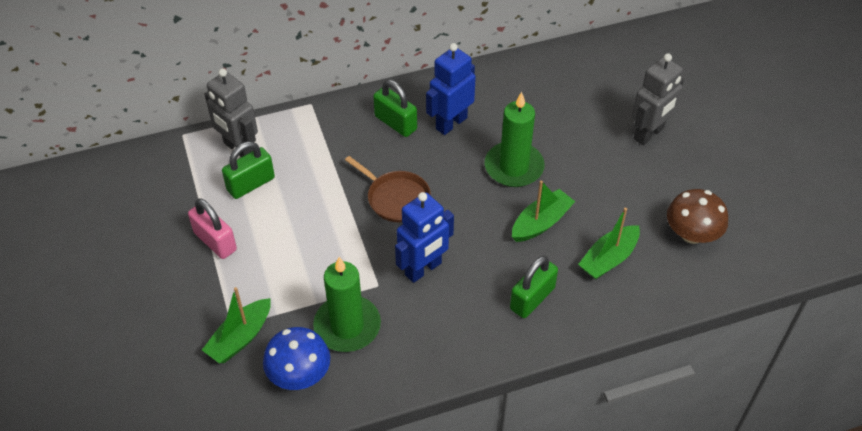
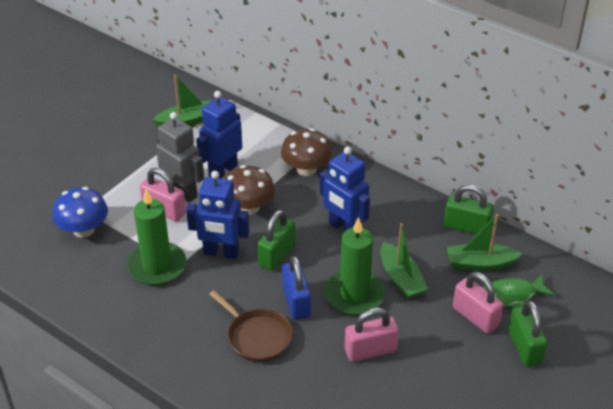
blue padlock: none = 0 -> [282,256,311,320] = 1
blue robot: [395,192,454,283] [426,43,476,135] = 2 -> [186,171,249,259] [196,91,242,179] [320,147,370,232] = 3
brown mushroom: [667,189,728,244] = 1 -> [225,165,275,215] [281,128,332,176] = 2
green fish: none = 0 -> [484,274,555,308] = 1
grey robot: [204,68,258,157] [632,53,684,145] = 2 -> [156,112,204,203] = 1
pink padlock: [188,199,237,259] = 1 -> [140,168,186,222] [345,307,399,362] [453,272,503,334] = 3

